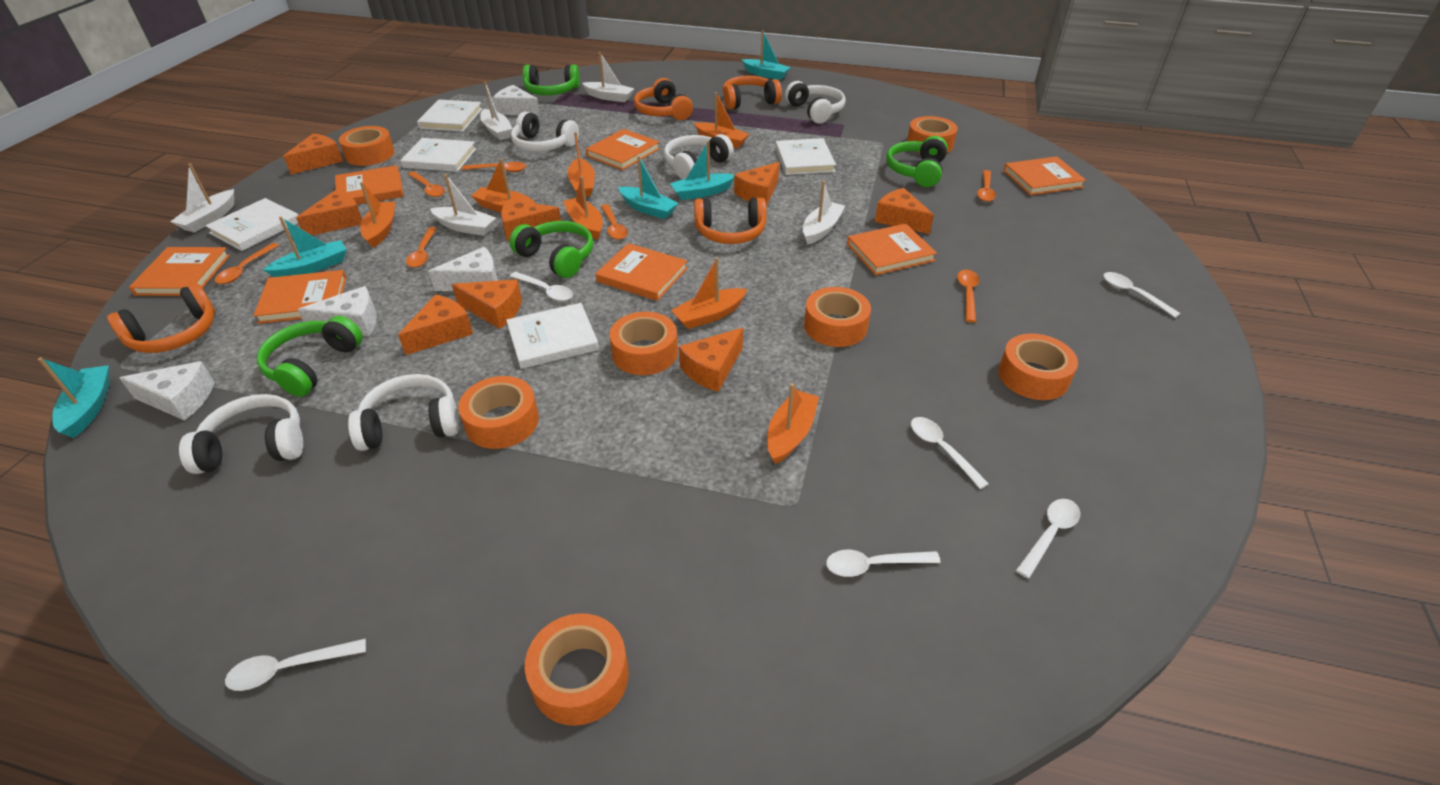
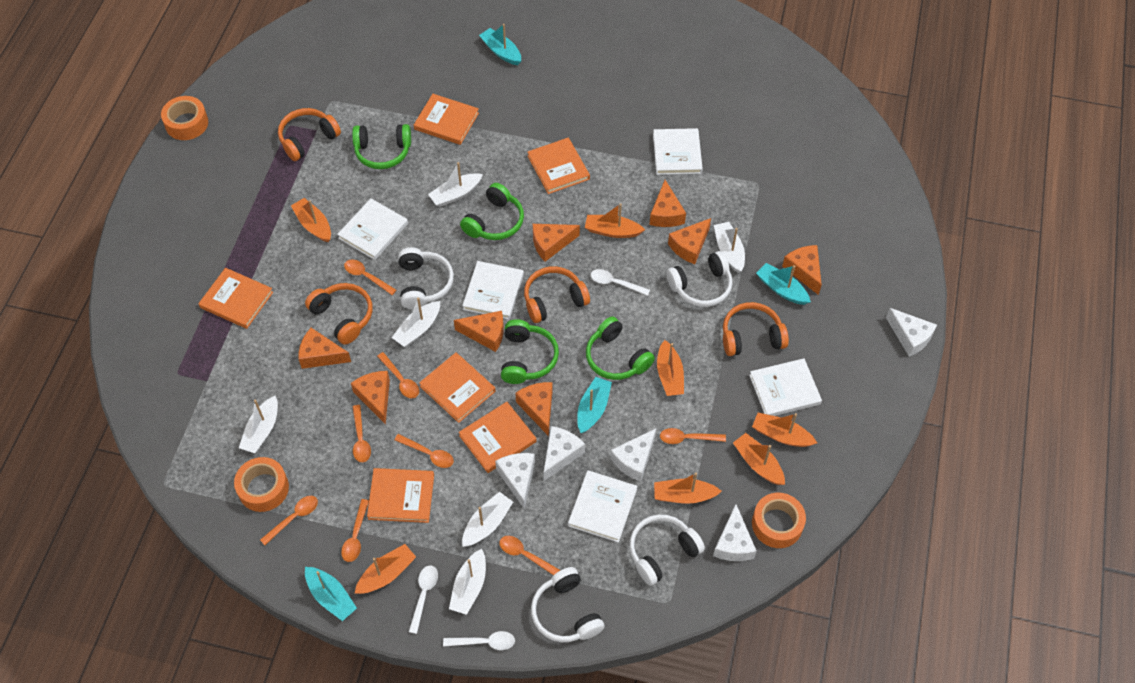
orange book: [129,247,230,296] [253,270,347,324] [335,165,404,205] [585,129,660,170] [595,243,688,301] [847,223,937,275] [1003,156,1086,195] = 7 -> [198,268,273,329] [367,468,434,523] [414,94,479,145] [419,352,496,423] [459,402,536,473] [527,138,590,194] = 6
orange spoon: [215,243,279,284] [406,227,437,268] [408,171,445,197] [462,162,527,172] [601,204,628,240] [957,270,979,322] [977,170,996,202] = 7 -> [260,496,318,545] [341,499,369,562] [344,260,396,295] [352,405,371,462] [377,352,419,398] [394,434,454,468] [499,536,560,575] [660,428,726,444] = 8
orange tape: [339,126,395,166] [458,376,539,449] [525,613,629,726] [610,312,678,375] [804,287,871,347] [907,116,958,153] [998,333,1078,400] = 7 -> [161,96,208,140] [234,457,289,512] [752,493,806,548] = 3
turquoise boat: [38,357,110,438] [263,216,347,277] [618,156,679,219] [670,141,734,200] [741,30,791,80] = 5 -> [305,567,357,621] [479,24,521,65] [577,377,612,433] [756,263,811,305] = 4
white boat: [170,163,234,233] [430,174,496,236] [480,82,513,140] [582,52,635,102] [803,181,845,245] = 5 -> [239,395,278,453] [392,298,440,347] [428,162,483,207] [449,549,486,615] [462,492,513,547] [714,222,745,273] = 6
white cheese: [119,361,214,421] [298,286,377,336] [428,247,498,291] [493,85,540,116] = 4 -> [495,453,535,509] [543,426,585,481] [610,429,656,481] [713,504,757,561] [886,308,937,357] = 5
white headphones: [179,394,303,474] [348,374,459,451] [511,112,579,152] [664,134,734,179] [785,81,846,123] = 5 -> [398,247,454,309] [531,567,604,642] [629,514,705,586] [666,251,732,307] = 4
white spoon: [225,638,366,691] [510,272,573,301] [826,550,941,577] [911,417,989,489] [1016,499,1080,578] [1104,272,1181,318] = 6 -> [409,566,438,634] [443,631,515,650] [590,269,650,296] = 3

